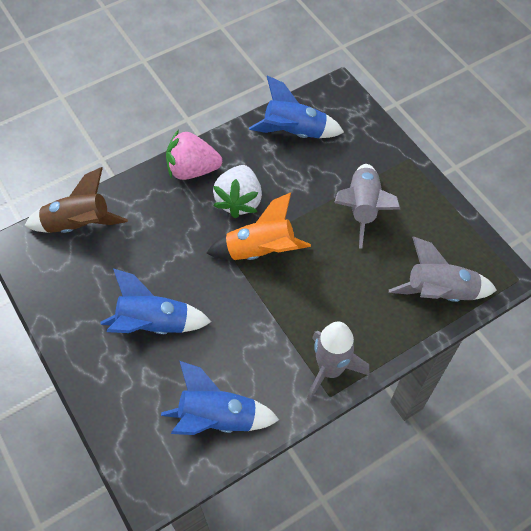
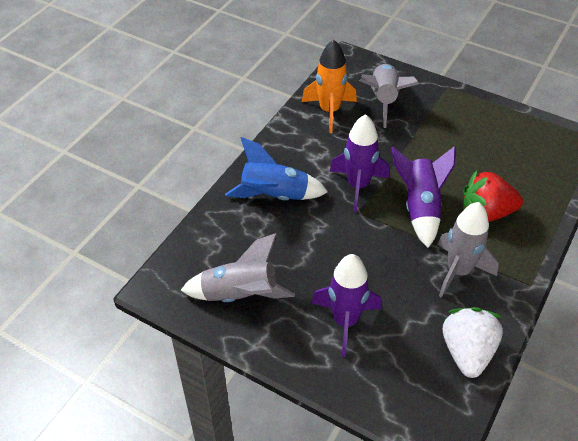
blue rocket: [100,268,211,334] [161,361,279,435] [249,75,344,138] = 3 -> [225,137,328,200] = 1
brown rocket: [24,167,128,233] = 1 -> none = 0
pink strawberry: [166,129,222,180] = 1 -> none = 0
purple rocket: none = 0 -> [312,254,382,357] [330,114,390,212] [391,146,456,248] = 3
red strawberry: none = 0 -> [463,170,523,222] = 1

